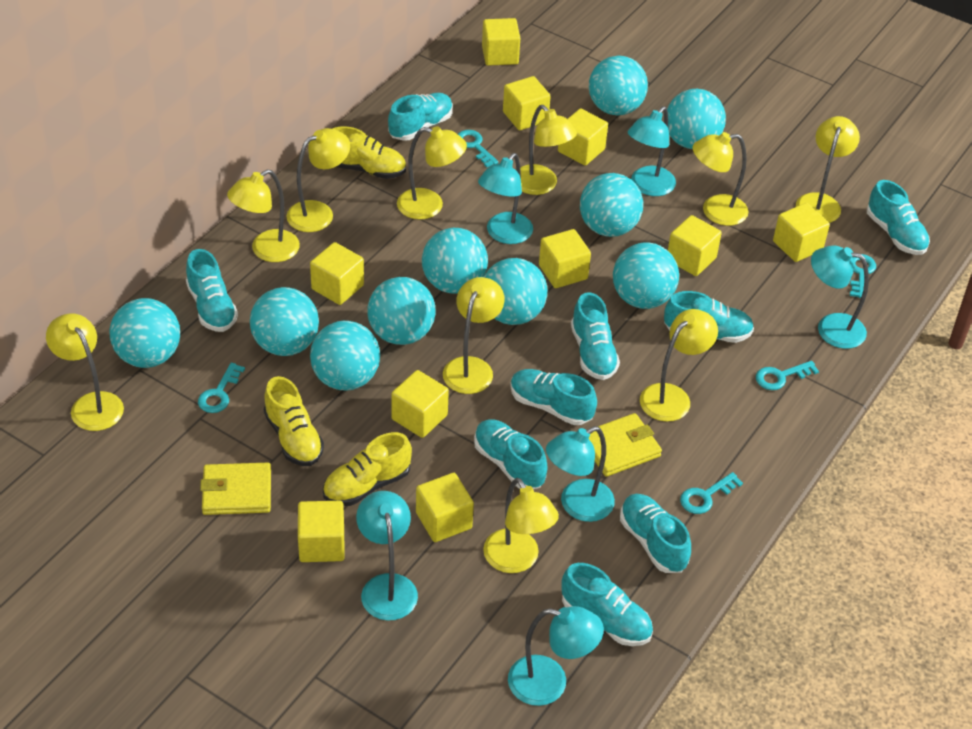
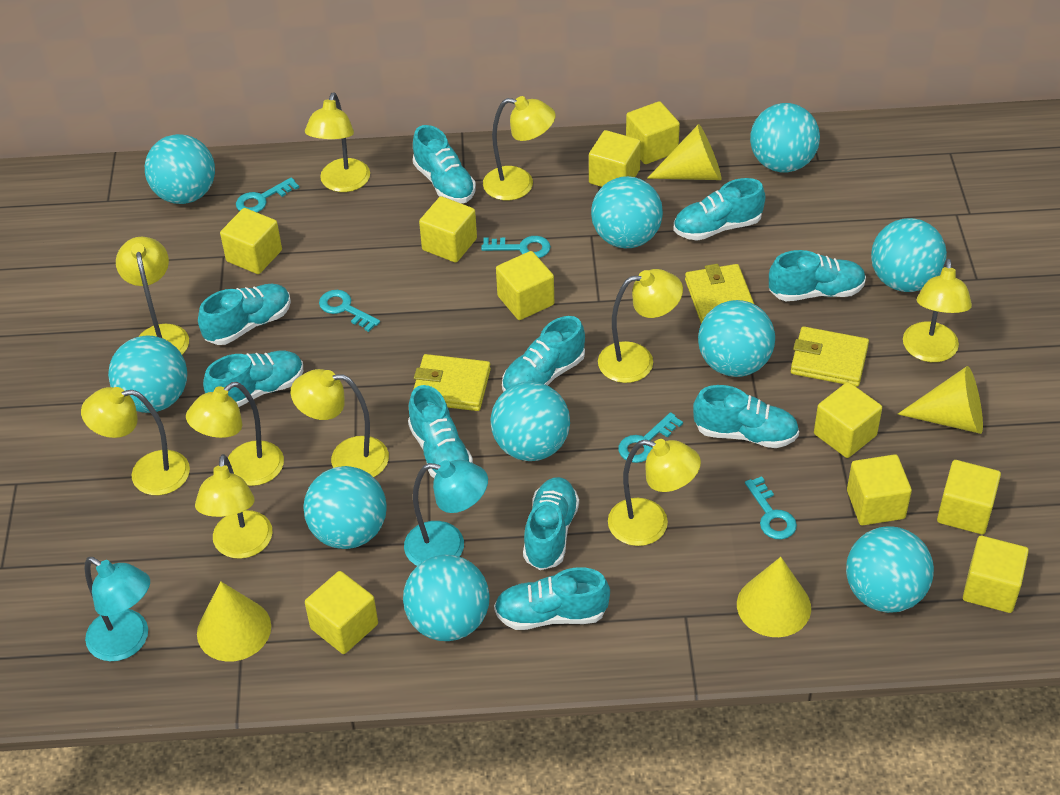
turquoise lamp: [356,491,418,621] [478,153,533,244] [508,606,604,706] [546,426,615,522] [628,106,676,196] [811,245,869,349] = 6 -> [84,557,150,661] [404,460,488,566] = 2
turquoise shoe: [186,249,238,332] [388,93,453,141] [474,419,548,489] [510,369,597,425] [561,563,653,646] [571,292,620,380] [620,494,691,573] [664,291,754,343] [867,180,930,255] = 9 -> [198,284,291,345] [203,351,303,407] [408,385,473,478] [413,125,476,203] [494,567,610,630] [502,316,585,392] [523,477,579,570] [673,178,765,241] [693,385,799,448] [769,250,866,301] = 10
yellow cone: none = 0 -> [197,581,271,662] [647,124,721,180] [737,557,811,637] [898,366,983,434] = 4
yellow shoe: [264,376,324,466] [323,432,412,506] [333,126,406,179] = 3 -> none = 0
yellow wallet: [200,463,271,515] [589,413,662,477] = 2 -> [413,354,491,411] [685,264,754,323] [791,326,869,387] = 3

